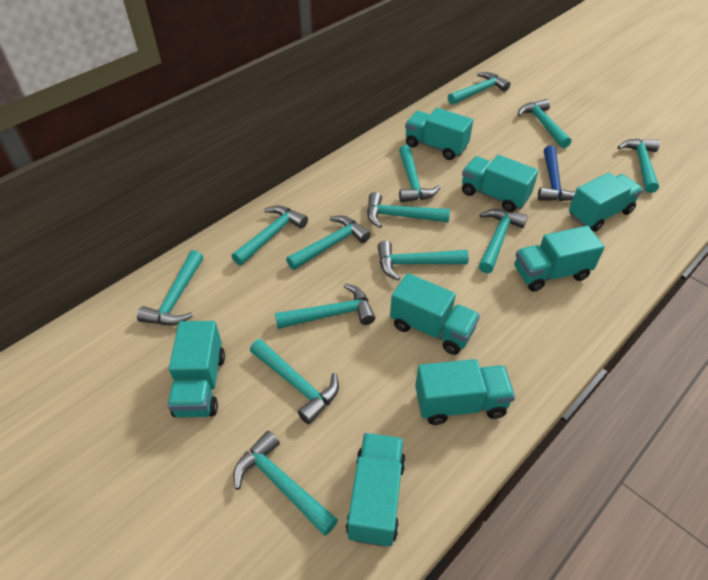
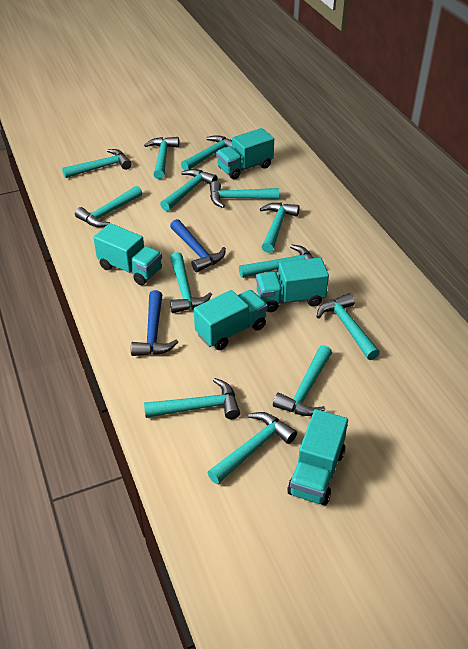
blue hammer: [538,145,576,201] = 1 -> [131,290,178,356] [170,219,226,272] = 2
turquoise truck: [167,321,225,418] [346,433,406,547] [390,273,480,355] [405,108,473,160] [415,359,515,425] [462,155,539,212] [514,226,605,292] [569,173,643,232] = 8 -> [93,223,162,285] [194,290,268,350] [216,128,274,179] [256,258,329,312] [287,409,348,506] = 5

